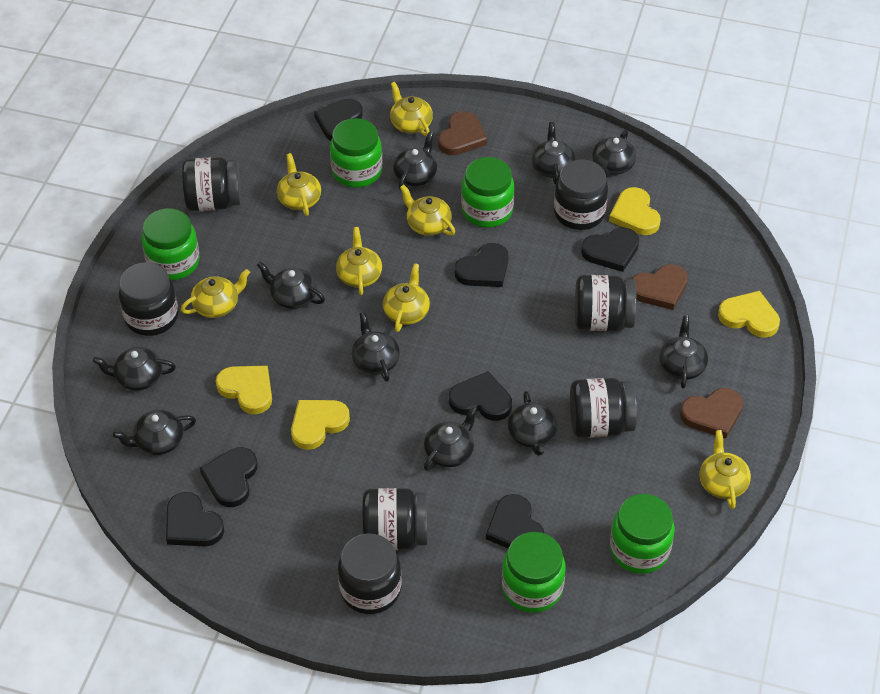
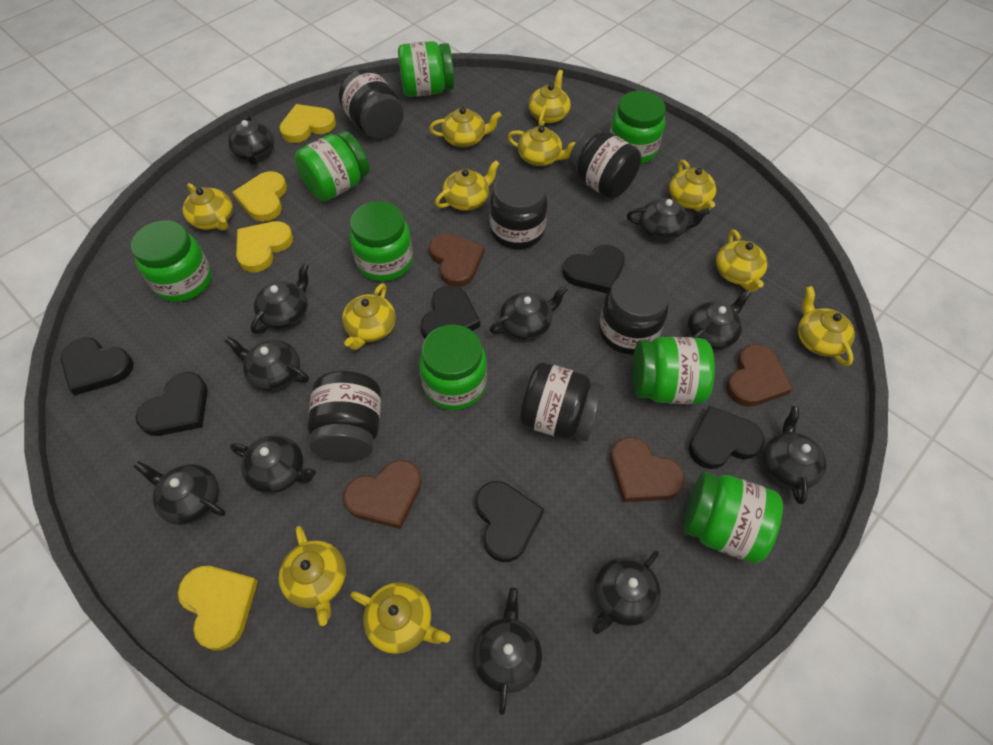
black heart: [166,492,224,547] [200,447,258,507] [314,99,363,141] [449,371,512,421] [455,243,509,287] [486,494,545,548] [581,227,639,272] = 7 -> [61,337,133,395] [136,372,208,436] [421,285,480,338] [476,481,544,562] [563,245,625,293] [689,406,764,469] = 6
black jar: [119,262,178,336] [182,157,241,211] [338,533,401,614] [362,488,428,550] [554,160,608,230] [570,378,637,438] [575,275,637,331] = 7 -> [308,371,381,461] [339,69,404,139] [490,171,547,249] [520,362,604,442] [568,128,641,198] [599,271,669,354] = 6
black teapot: [93,347,176,391] [113,410,196,455] [257,262,325,309] [352,312,400,382] [393,131,437,190] [424,406,477,471] [508,391,558,456] [532,122,576,185] [592,130,636,178] [659,316,708,389] = 10 -> [134,461,225,525] [225,336,309,391] [228,114,274,165] [230,435,316,493] [251,263,309,334] [473,588,542,715] [490,286,568,340] [593,551,661,634] [627,198,710,241] [688,290,751,350] [764,406,826,504] = 11
brown heart: [438,111,487,155] [632,264,688,310] [680,388,743,439] = 3 -> [343,460,422,529] [429,233,485,287] [610,437,685,502] [726,344,793,407] = 4
green jar: [142,208,200,280] [330,118,383,188] [461,157,514,228] [502,532,565,613] [610,494,675,574] = 5 -> [131,220,212,302] [295,131,369,201] [350,201,413,281] [398,41,454,97] [419,325,487,410] [610,91,666,164] [632,337,715,404] [683,472,783,563] = 8
yellow teapot: [181,269,250,318] [277,153,321,216] [336,227,382,295] [383,263,430,332] [390,82,433,136] [400,184,455,236] [699,430,751,509] = 7 -> [183,183,233,231] [279,526,346,626] [342,283,396,350] [350,582,450,654] [429,107,502,147] [435,160,500,211] [508,126,576,166] [528,70,571,126] [669,160,716,212] [716,230,767,292] [798,286,855,366] = 11

